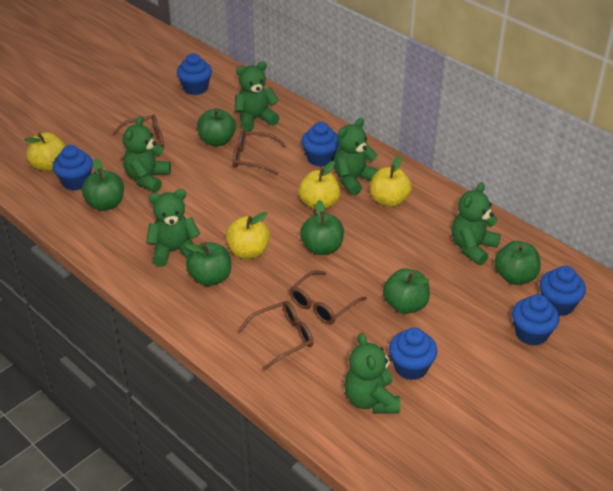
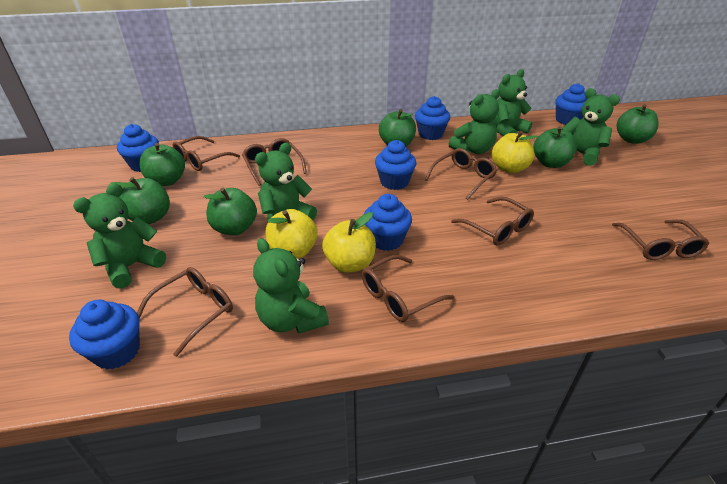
brown glasses: [113,114,164,161] [233,130,287,175] [238,301,313,370] [290,270,367,324] = 4 -> [137,267,233,357] [173,136,240,171] [242,138,307,186] [362,255,455,322] [425,148,497,200] [451,197,534,245] [612,220,709,260] = 7
yellow apple: [24,132,66,171] [226,212,270,259] [299,161,340,210] [370,156,412,207] = 4 -> [266,209,318,259] [322,212,376,273] [492,131,538,173] = 3

